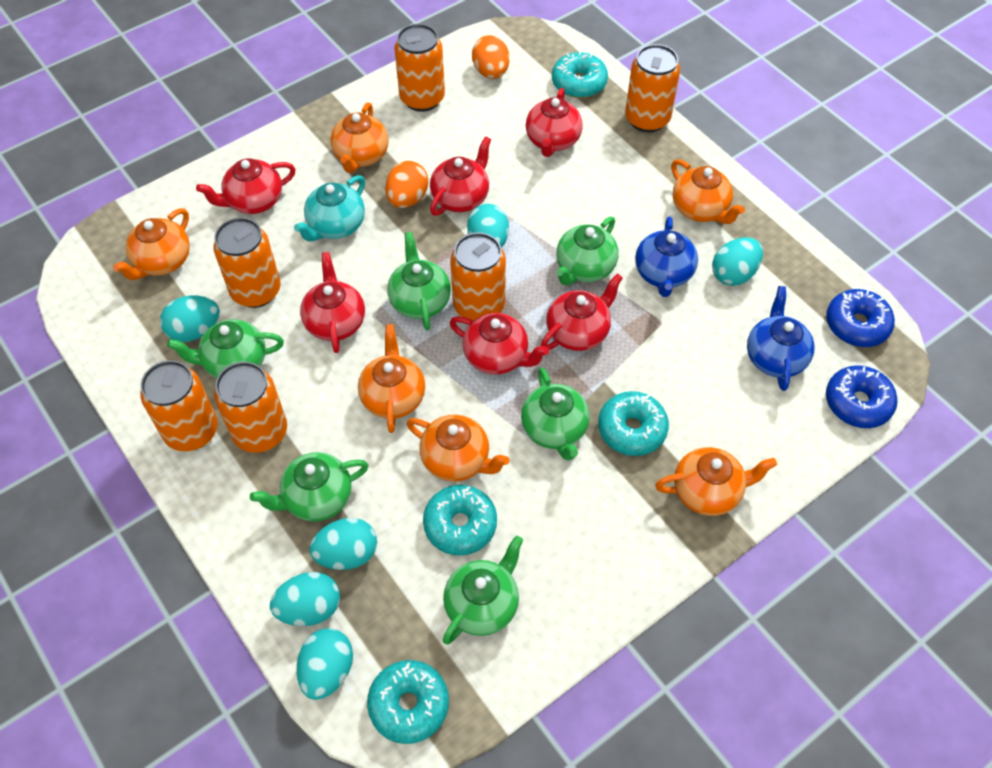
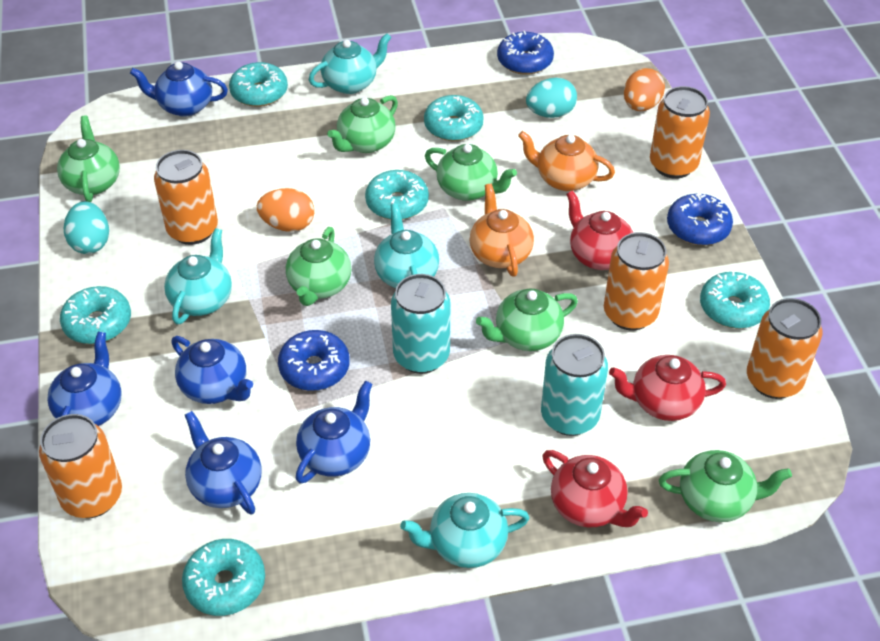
blue donut: [826,289,895,347] [826,365,898,428] = 2 -> [278,330,350,391] [497,31,554,75] [667,192,733,245] = 3
blue teapot: [635,216,698,297] [747,286,814,391] = 2 -> [47,332,122,426] [130,61,228,117] [171,336,253,404] [185,411,262,514] [296,381,372,483] = 5
orange can: [140,360,218,451] [213,217,281,308] [214,362,287,453] [394,24,445,112] [450,232,506,321] [625,44,680,132] = 6 -> [39,414,122,518] [154,150,218,245] [604,232,669,331] [650,86,710,179] [747,298,823,399] = 5
orange teapot: [113,208,190,280] [331,102,388,173] [358,324,425,433] [407,415,509,482] [655,447,777,516] [671,159,745,224] = 6 -> [470,184,534,277] [518,131,615,191] = 2
red teapot: [196,158,296,214] [300,252,365,353] [430,136,491,216] [450,313,549,375] [526,88,583,157] [541,273,623,351] = 6 -> [542,450,648,527] [566,190,633,270] [609,355,726,421] = 3
turquoise can: none = 0 -> [391,274,451,374] [541,334,608,436] = 2
turquoise donut: [367,660,449,744] [423,485,497,555] [552,51,608,98] [598,391,669,456] = 4 -> [60,286,131,344] [182,539,265,616] [229,62,288,107] [365,170,429,220] [424,95,484,141] [700,271,770,329] = 6
turquoise egg: [160,296,220,342] [270,572,340,626] [296,628,353,700] [310,518,377,570] [467,204,509,248] [712,237,763,286] = 6 -> [64,201,109,254] [526,77,577,118] = 2
turquoise teapot: [294,175,365,241] = 1 -> [164,228,232,324] [309,33,392,94] [374,203,439,288] [400,493,529,568] = 4

